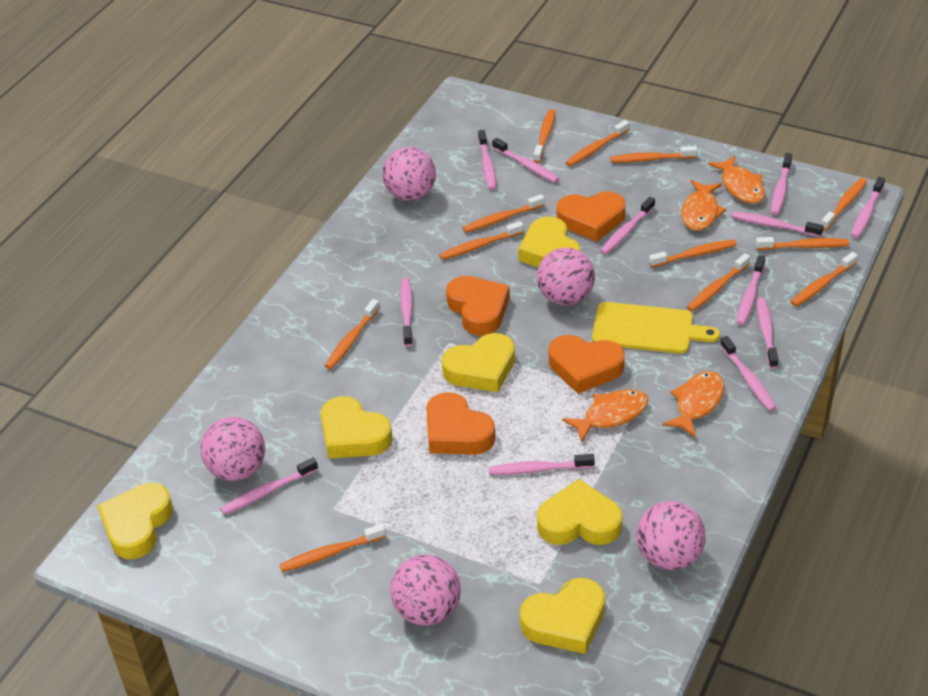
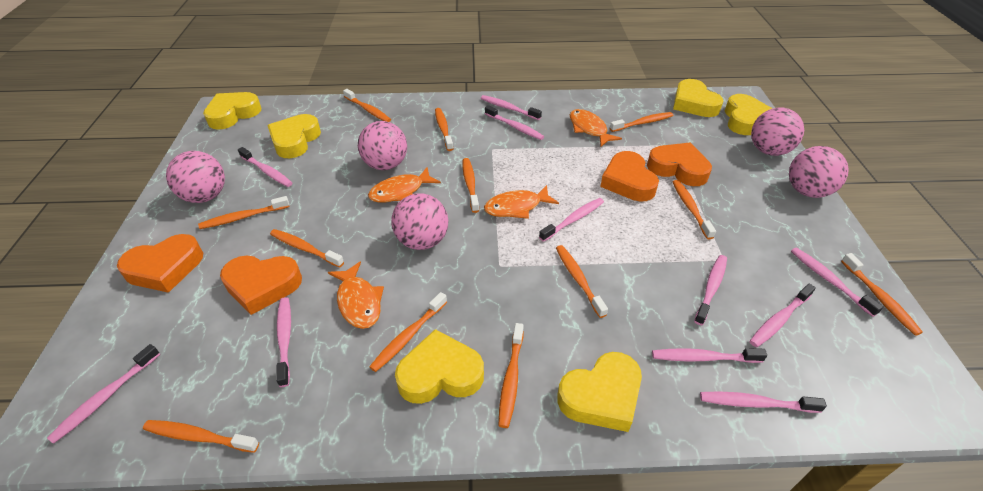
pink toothbrush: [220,458,318,515] [400,278,413,346] [478,130,496,190] [489,454,595,475] [492,138,559,183] [600,197,655,255] [720,336,777,411] [732,212,823,237] [736,255,765,325] [757,297,778,369] [771,153,792,215] [851,177,885,238] = 12 -> [47,344,160,444] [238,147,292,187] [276,297,291,387] [481,95,542,120] [485,105,544,140] [539,198,604,242] [652,348,767,363] [694,255,727,325] [700,391,827,413] [750,284,816,347] [791,248,883,317] = 11
yellow cutting board: [592,302,720,354] = 1 -> none = 0

